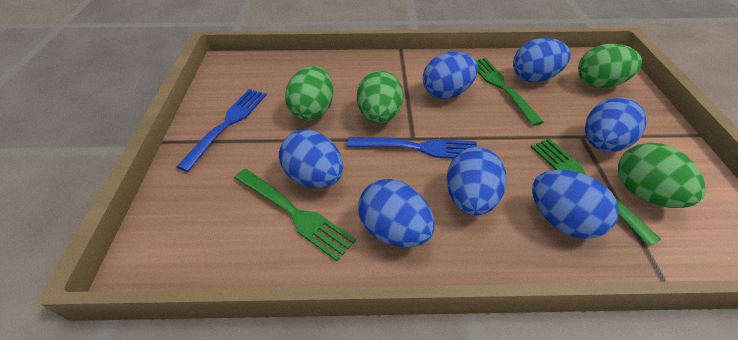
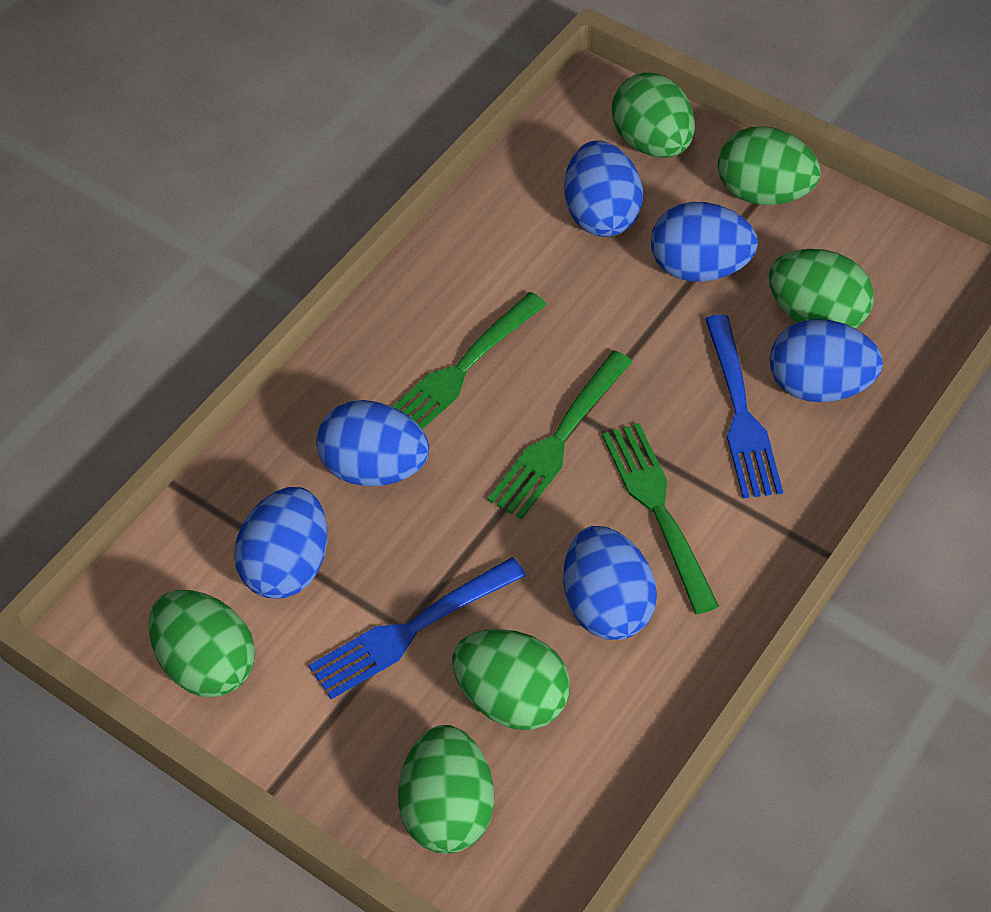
blue egg: [279,129,343,188] [358,179,435,247] [423,52,478,99] [447,147,507,216] [513,38,571,82] [532,170,619,239] [585,98,647,152] = 7 -> [234,487,327,599] [316,400,429,486] [563,526,657,640] [564,140,643,237] [651,202,758,282] [770,319,883,402] = 6
green egg: [285,66,334,121] [357,71,403,123] [578,43,642,88] [618,142,706,208] = 4 -> [148,590,255,697] [398,725,494,854] [452,629,570,730] [612,72,695,158] [718,126,821,205] [769,249,874,329] = 6

